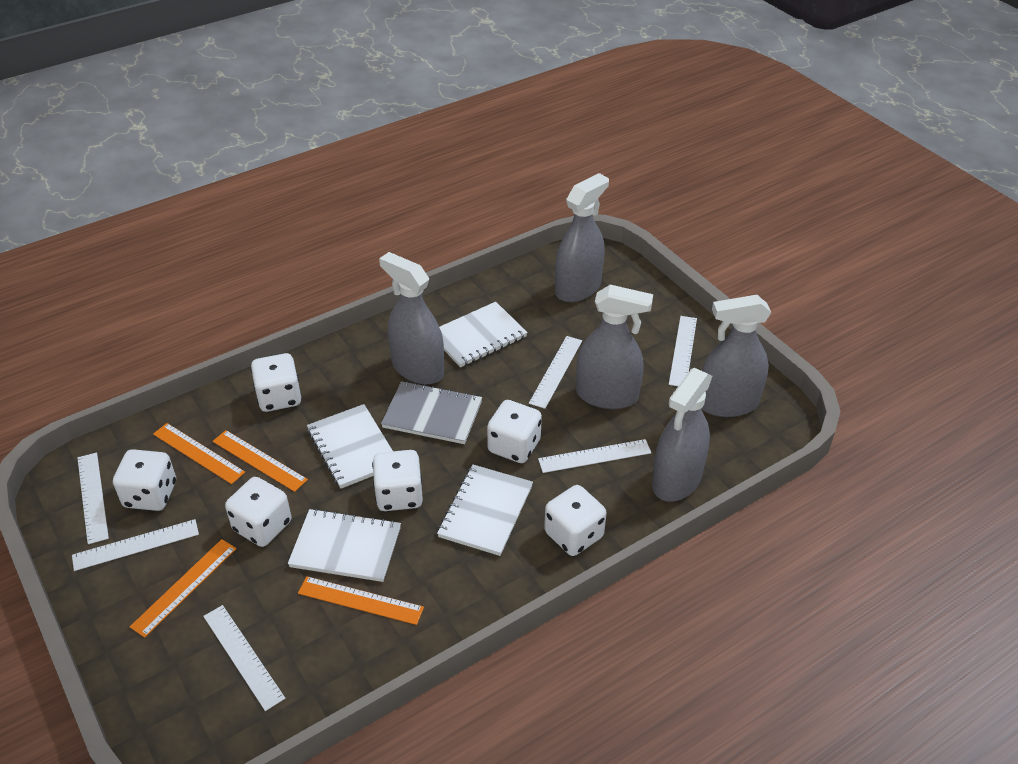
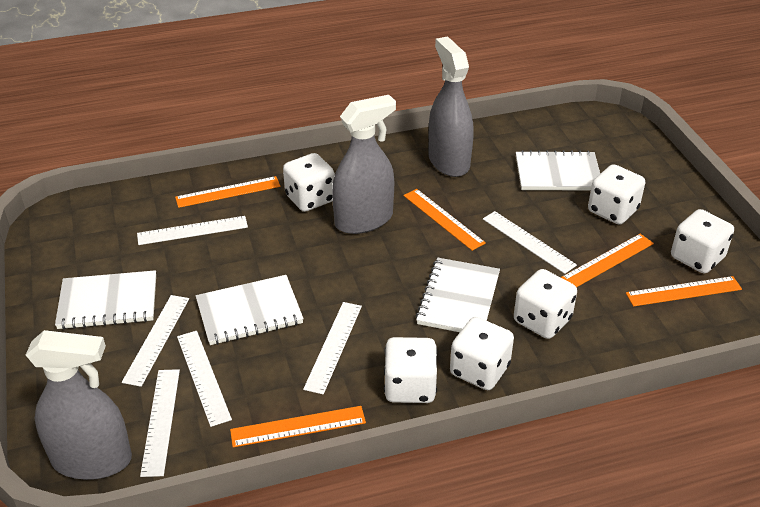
grey notebook: [381,381,482,444] = 1 -> none = 0
grey spray bottle: [379,252,444,384] [555,173,609,302] [576,285,653,409] [652,368,712,502] [701,295,771,417] = 5 -> [26,330,132,480] [332,95,396,234] [428,36,474,177] = 3
orange ruler: [130,539,237,638] [153,423,245,484] [213,430,308,492] [298,576,424,625] = 4 -> [175,176,281,208] [230,406,366,447] [403,189,486,251] [561,234,654,287] [626,276,742,307] = 5

